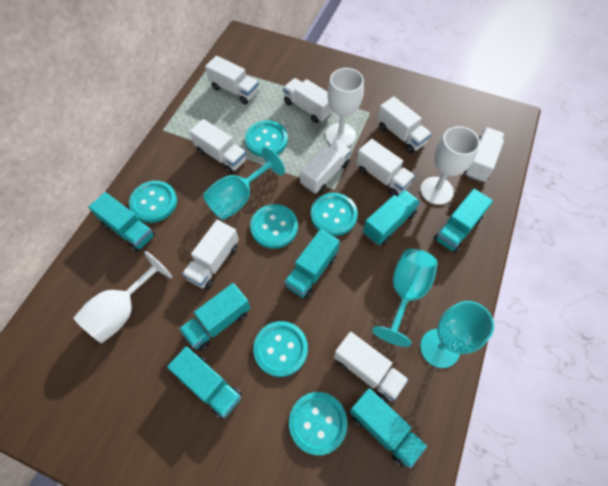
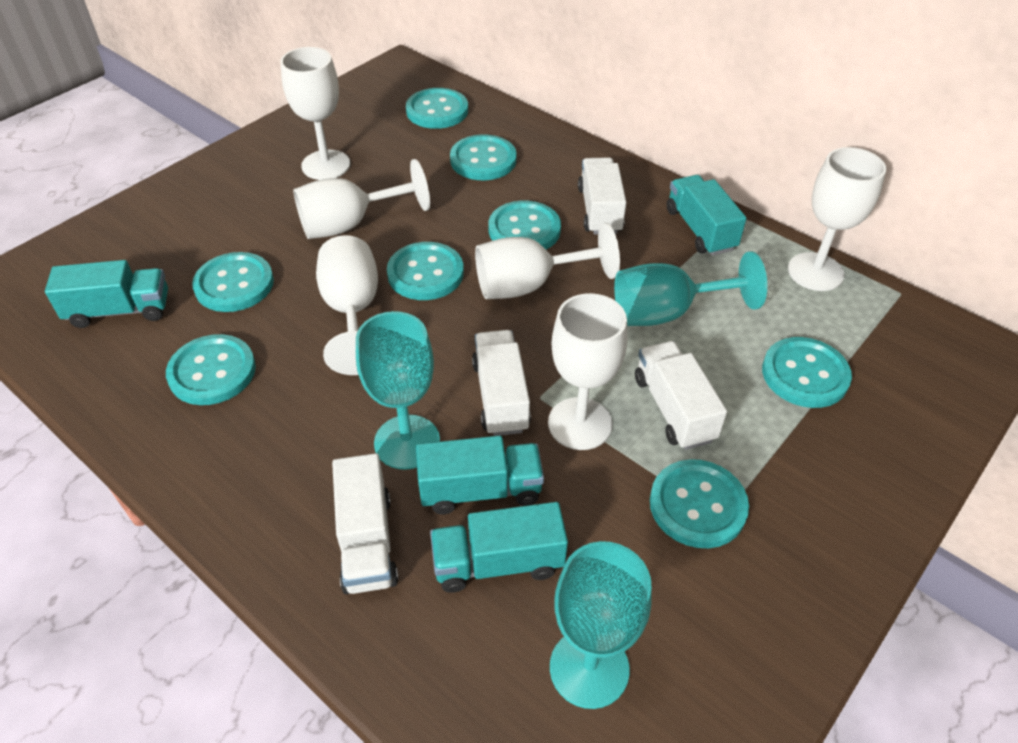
turquoise button: [129,181,177,223] [245,121,288,157] [250,204,298,249] [253,321,308,377] [289,392,348,455] [311,193,358,236] = 6 -> [166,334,256,405] [192,252,274,312] [387,242,464,300] [406,88,468,129] [450,134,517,180] [488,201,561,249] [650,459,749,548] [762,337,852,408] = 8
turquoise truck: [88,192,155,252] [167,347,242,419] [179,283,250,351] [284,229,340,299] [349,388,427,468] [363,190,420,245] [434,189,493,253] = 7 -> [45,260,168,328] [416,436,544,514] [430,502,568,593] [667,175,747,256] = 4
white goblet: [73,251,172,343] [325,68,364,147] [420,126,480,205] = 3 -> [280,47,350,180] [293,159,430,239] [316,235,378,375] [475,223,620,299] [548,293,628,450] [788,147,886,291] = 6
white truck: [182,220,239,289] [189,119,247,174] [205,56,259,104] [283,78,333,123] [300,141,351,194] [334,332,408,402] [356,139,415,196] [377,96,432,153] [464,127,504,182] = 9 -> [332,453,398,594] [472,330,531,436] [578,157,626,235] [635,341,727,450] = 4

